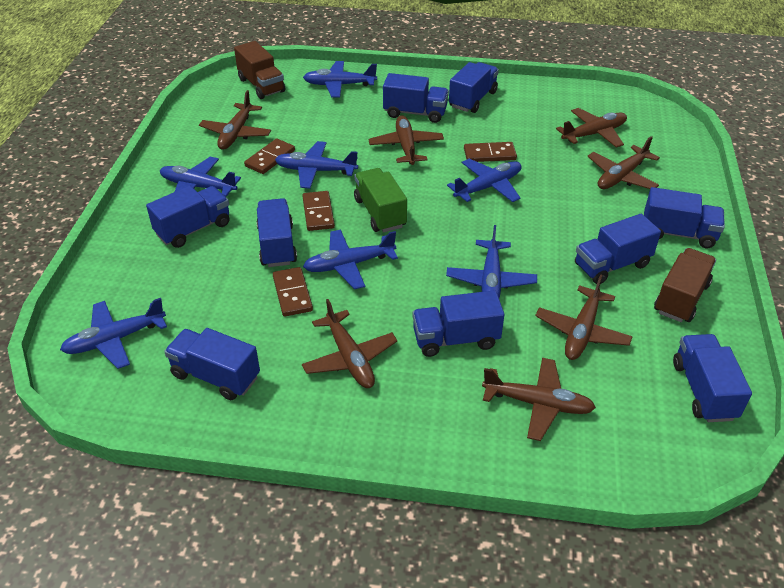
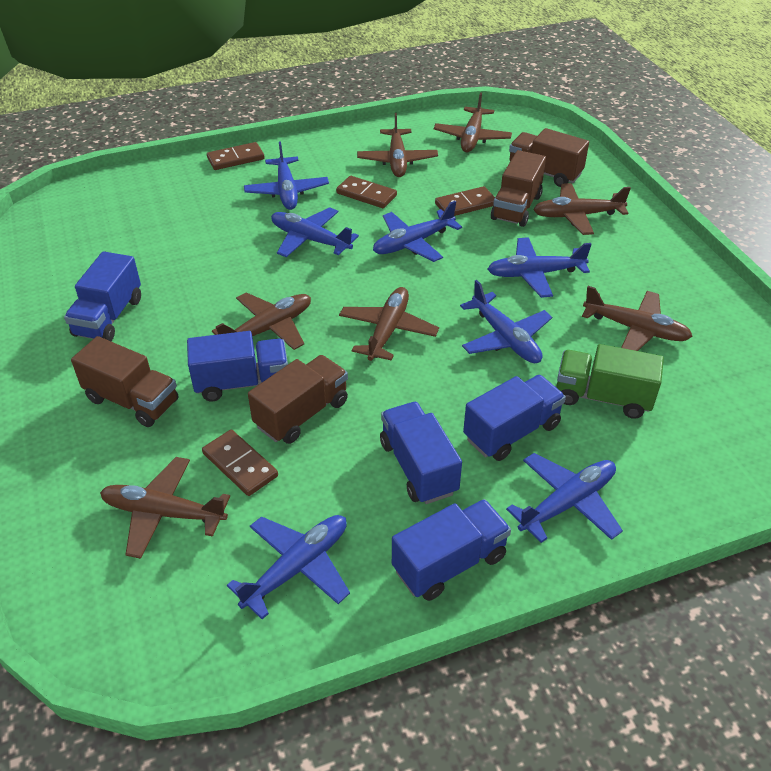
blue truck: [146,186,230,248] [164,328,260,400] [256,198,297,267] [383,73,449,123] [413,290,504,357] [449,62,499,113] [575,214,661,284] [644,187,725,248] [673,334,752,422] = 9 -> [64,251,141,341] [187,331,288,401] [380,402,462,504] [392,499,511,601] [463,375,566,461] = 5
brown truck: [234,41,285,99] [654,248,716,322] = 2 -> [71,336,178,427] [248,355,348,444] [491,150,546,227] [509,128,589,187] = 4

